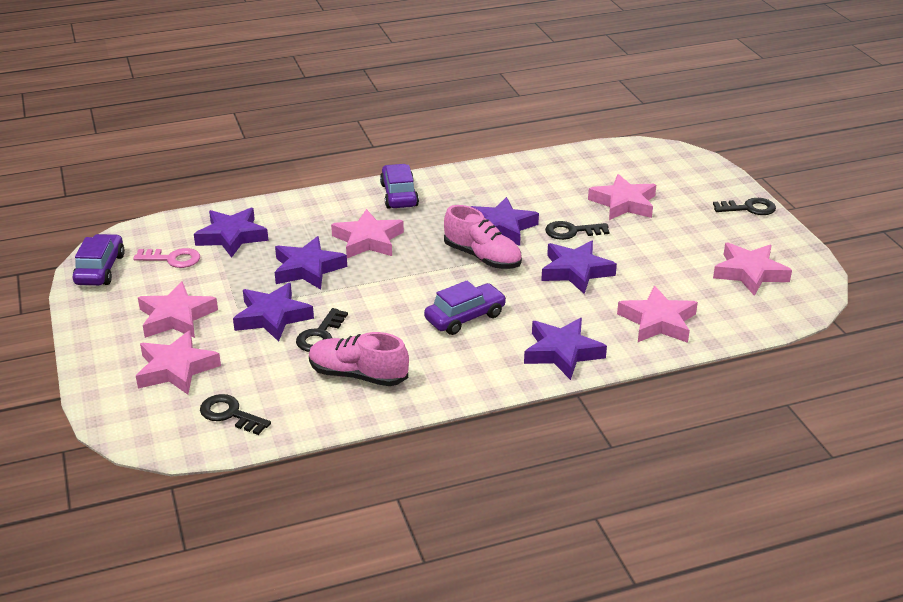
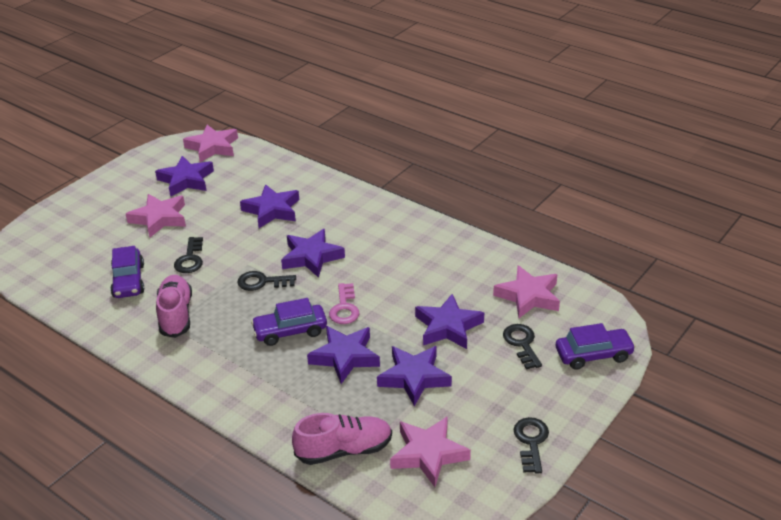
pink star: [136,330,221,394] [138,281,218,338] [331,209,404,258] [588,174,656,220] [617,286,698,343] [713,243,792,296] = 6 -> [126,194,186,237] [183,125,238,162] [390,416,471,487] [493,265,560,318] = 4

